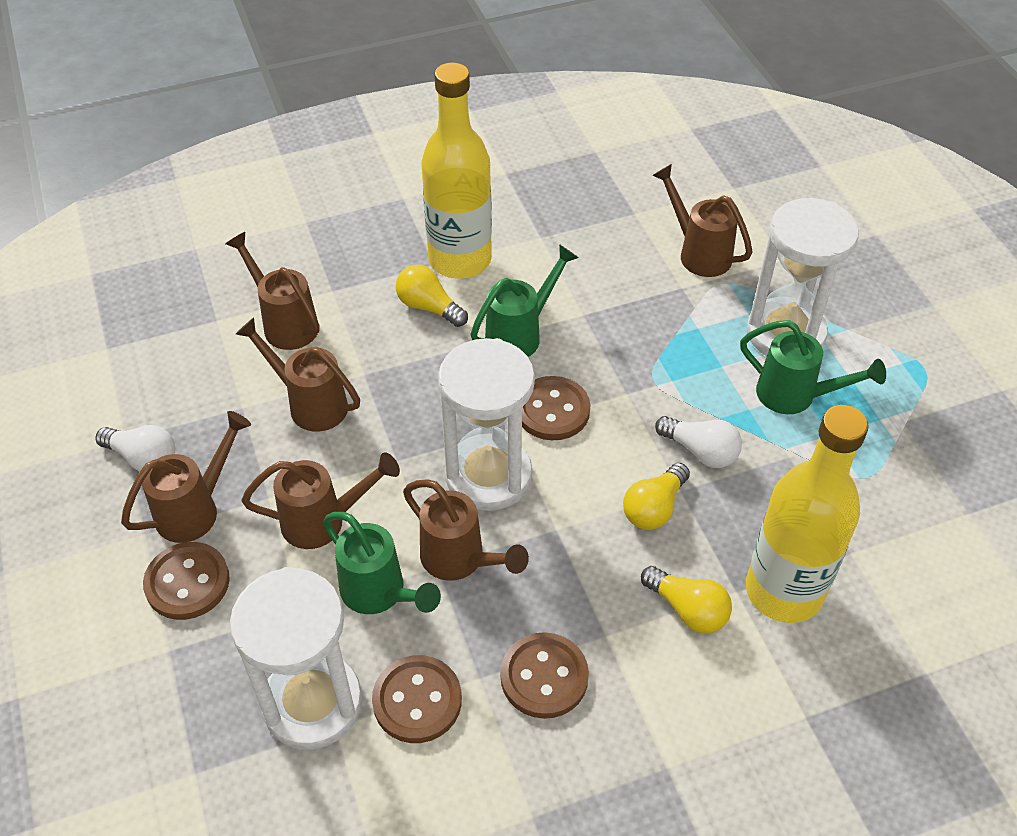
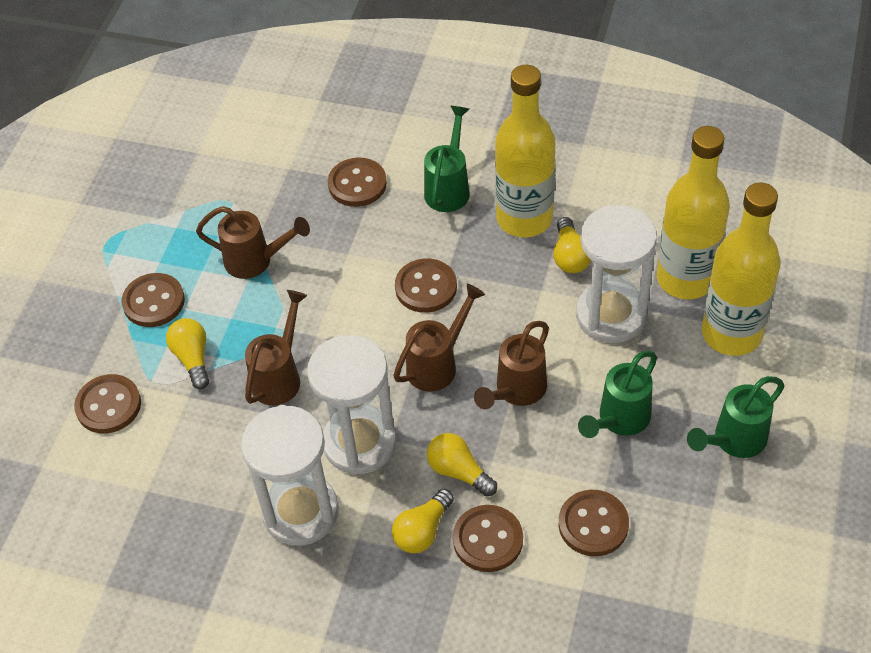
brown button: [143,542,230,620] [372,655,462,743] [500,632,589,719] [522,376,590,440] = 4 -> [74,374,141,434] [121,273,185,327] [328,158,387,207] [395,259,457,313] [453,505,523,572] [559,490,629,556] = 6
brown watering can: [121,411,251,543] [225,232,320,350] [236,317,360,432] [242,452,400,549] [403,479,529,581] [652,164,752,277] = 6 -> [196,206,310,279] [245,290,308,405] [393,284,485,392] [474,321,549,409] = 4
white light bulb: [95,425,175,472] [655,416,742,468] = 2 -> none = 0
yellow bottle: [422,62,492,279] [746,405,869,623] = 2 -> [495,65,555,237] [657,126,730,299] [702,182,781,356] = 3
yellow light bulb: [396,265,468,327] [623,463,690,530] [641,566,732,634] = 3 -> [166,318,209,389] [392,489,454,553] [427,433,497,496] [553,217,591,273] = 4

